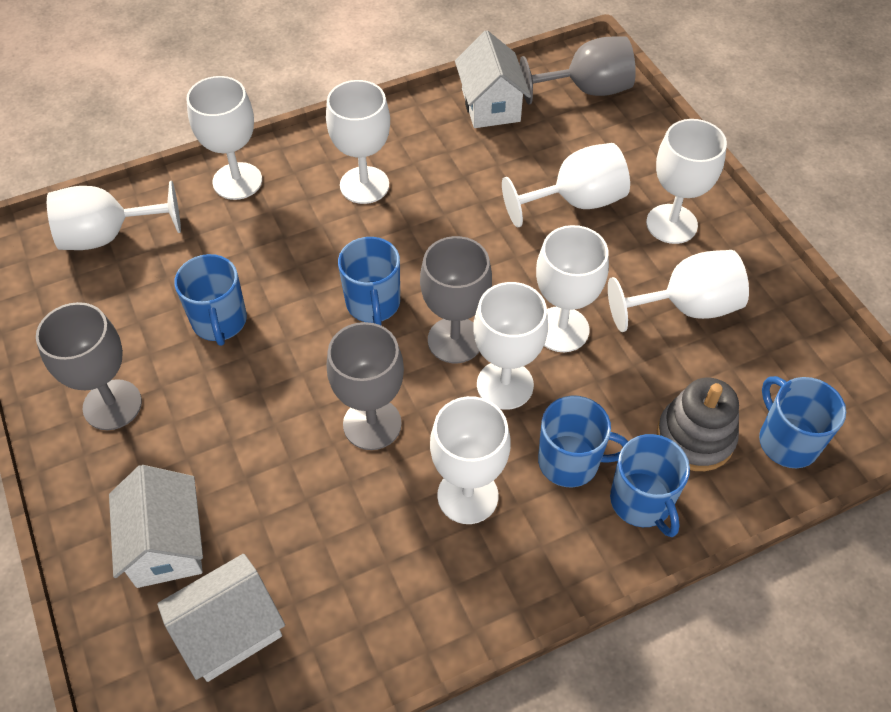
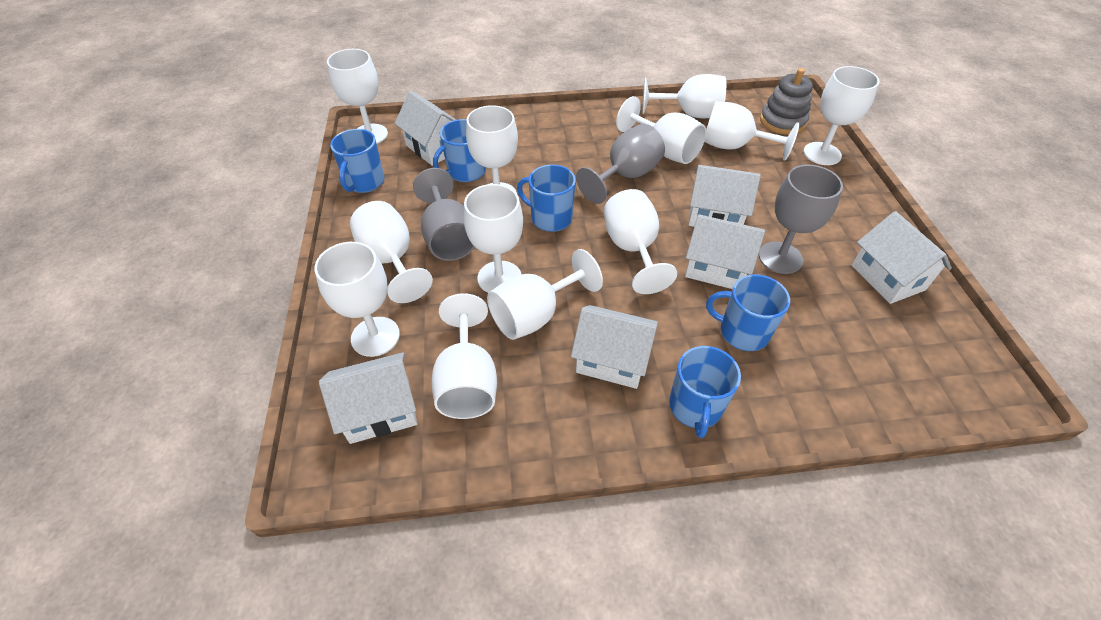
grey goblet: [36,302,142,430] [327,322,404,450] [420,236,492,363] [520,36,636,104] = 4 -> [413,168,474,261] [576,124,665,204] [759,165,843,274] = 3
white goblet: [47,181,181,250] [186,76,262,200] [326,80,390,204] [430,396,511,524] [473,282,548,410] [502,143,630,228] [536,225,609,352] [608,250,749,332] [646,119,727,244] = 9 -> [314,242,400,357] [327,49,388,144] [350,201,433,303] [432,293,497,419] [464,184,523,293] [466,105,518,193] [487,249,603,340] [604,189,677,294] [616,96,706,164] [642,74,726,118] [704,101,799,160] [804,66,879,165] = 12
white house: [109,465,203,588] [157,554,285,682] [455,30,531,128] = 3 -> [319,352,417,444] [394,91,456,166] [571,305,658,389] [685,214,765,289] [688,165,761,227] [852,211,952,304] = 6

